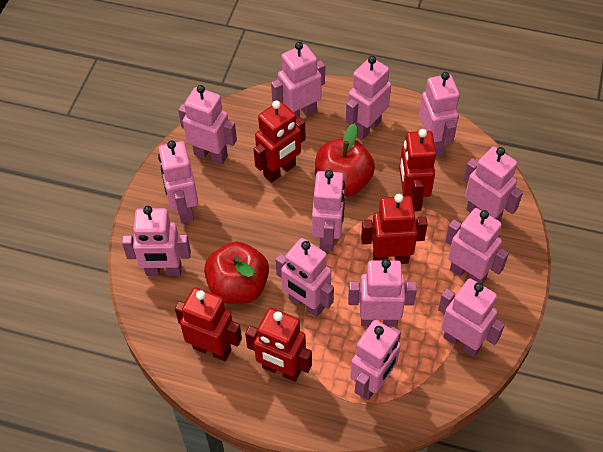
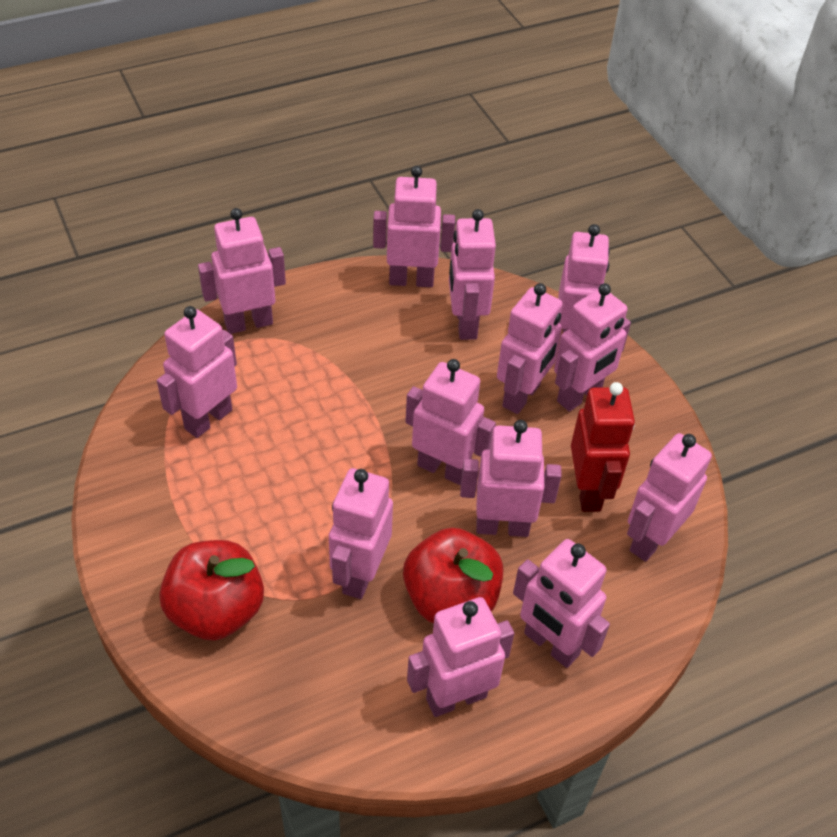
red robot: [175,287,242,361] [245,308,312,382] [254,101,305,183] [361,194,428,264] [399,129,436,211] = 5 -> [571,382,635,512] = 1

